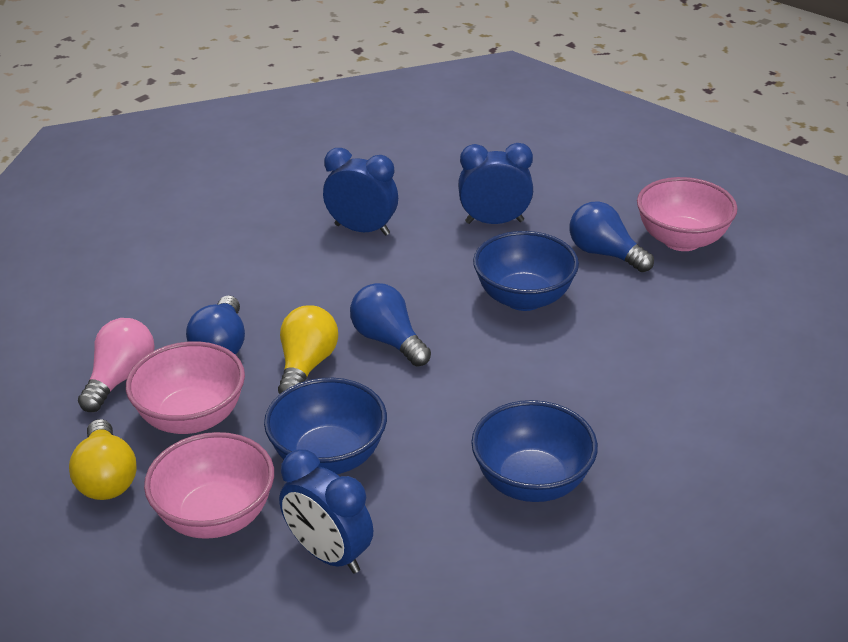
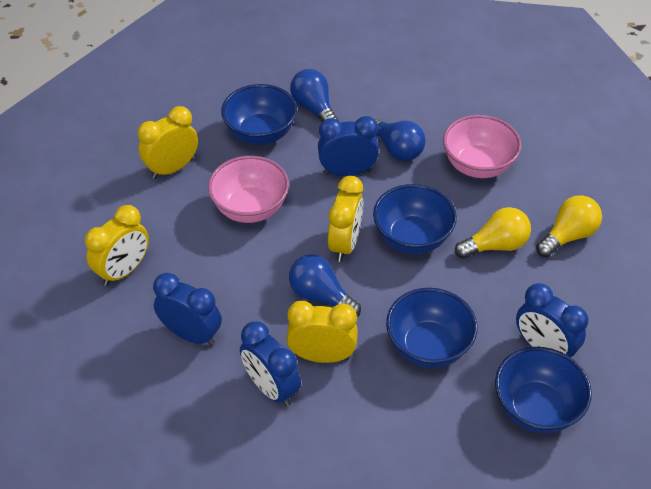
blue bowl: [264,378,387,474] [471,400,598,502] [473,231,579,311] = 3 -> [221,84,297,145] [373,184,457,254] [386,288,478,368] [495,347,592,433] = 4
blue clock: [279,449,373,574] [323,148,398,236] [458,143,533,224] = 3 -> [153,273,222,346] [240,321,301,406] [318,116,379,176] [516,283,589,357] = 4
pink bowl: [126,341,245,434] [144,432,274,539] [637,177,738,251] = 3 -> [208,156,289,223] [443,115,521,178] = 2
pink light bulb: [78,318,155,412] = 1 -> none = 0
yellow clock: none = 0 -> [85,205,149,286] [138,106,198,179] [286,301,358,363] [328,176,363,262] = 4

